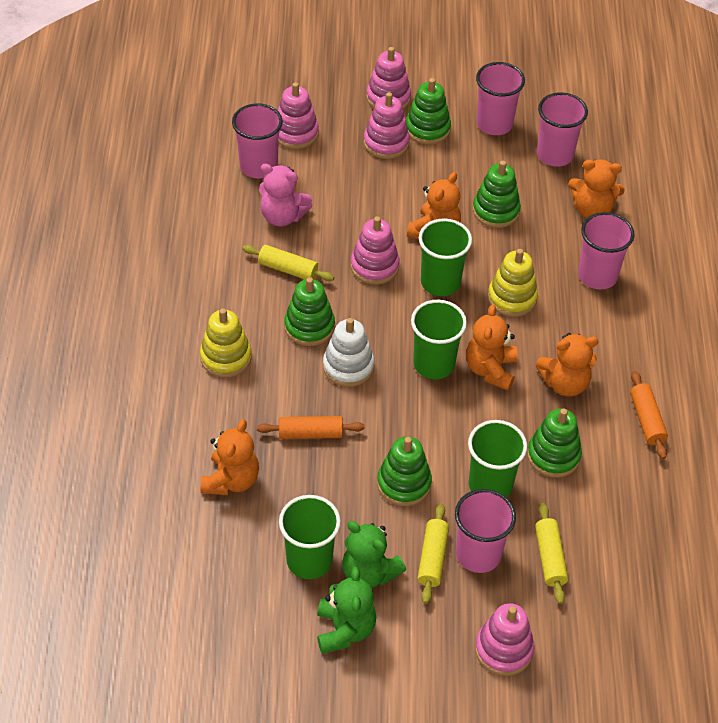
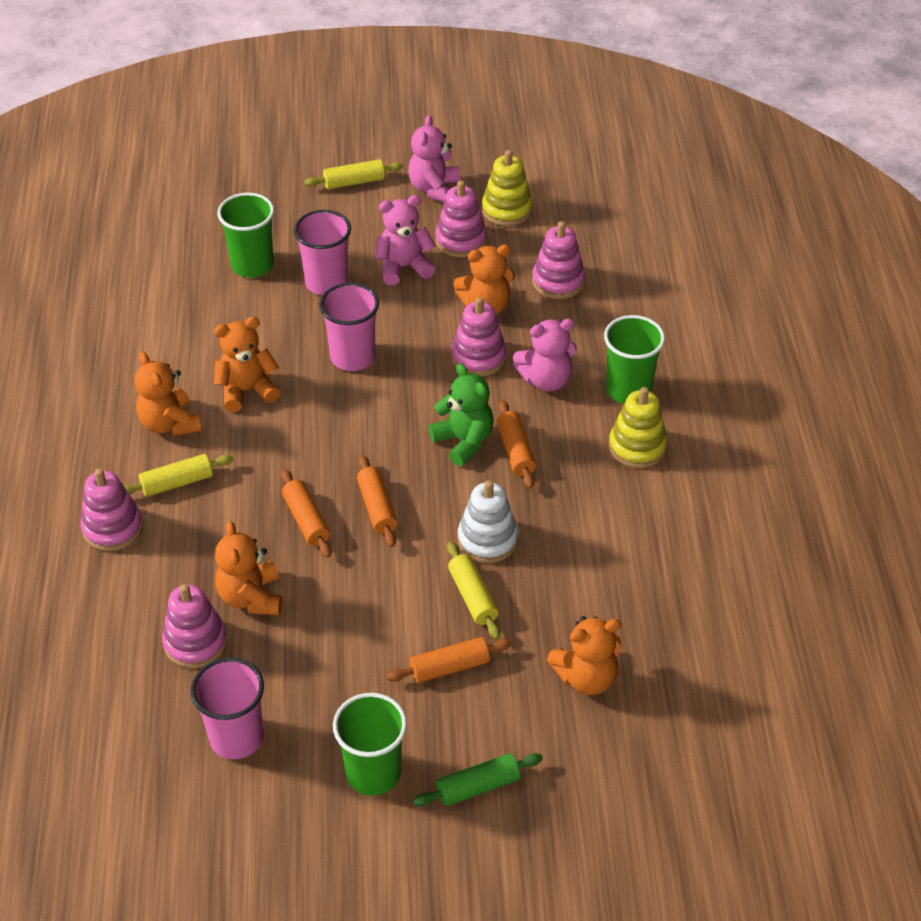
green cup: [279,495,341,579] [411,300,467,379] [419,218,472,296] [468,420,527,497] = 4 -> [217,193,274,278] [333,693,407,796] [604,315,665,404] = 3
green rolling pin: none = 0 -> [413,753,543,806] = 1
green stacking toy: [284,277,335,346] [377,436,432,506] [406,78,451,145] [473,161,521,228] [527,408,582,478] = 5 -> none = 0
green teddy bear: [317,567,376,654] [342,521,406,588] = 2 -> [428,363,494,466] = 1
orange rolling pin: [257,416,365,439] [630,371,668,459] = 2 -> [281,469,332,558] [357,455,398,547] [387,637,512,683] [497,400,536,488] = 4
pink cup: [232,103,283,178] [455,489,516,573] [476,62,525,135] [537,92,588,167] [578,212,634,289] = 5 -> [191,657,264,759] [294,210,351,295] [319,283,379,371] = 3
pink teddy bear: [259,164,313,227] = 1 -> [375,195,436,285] [408,115,460,202] [513,319,577,392] = 3

